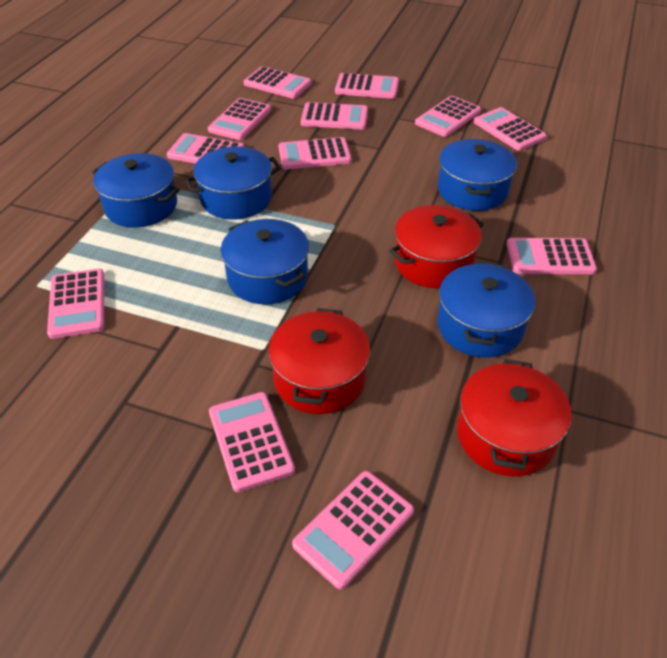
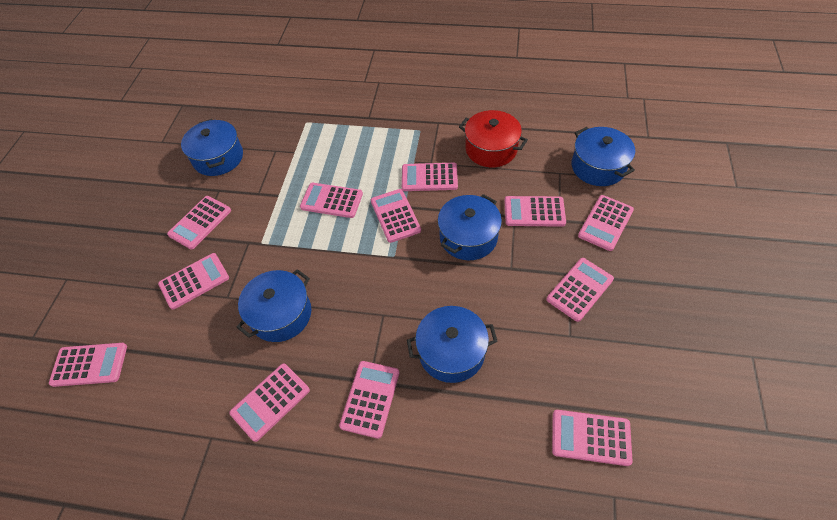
red pot: [268,308,370,414] [389,205,484,288] [457,359,572,477] = 3 -> [459,110,528,167] = 1

